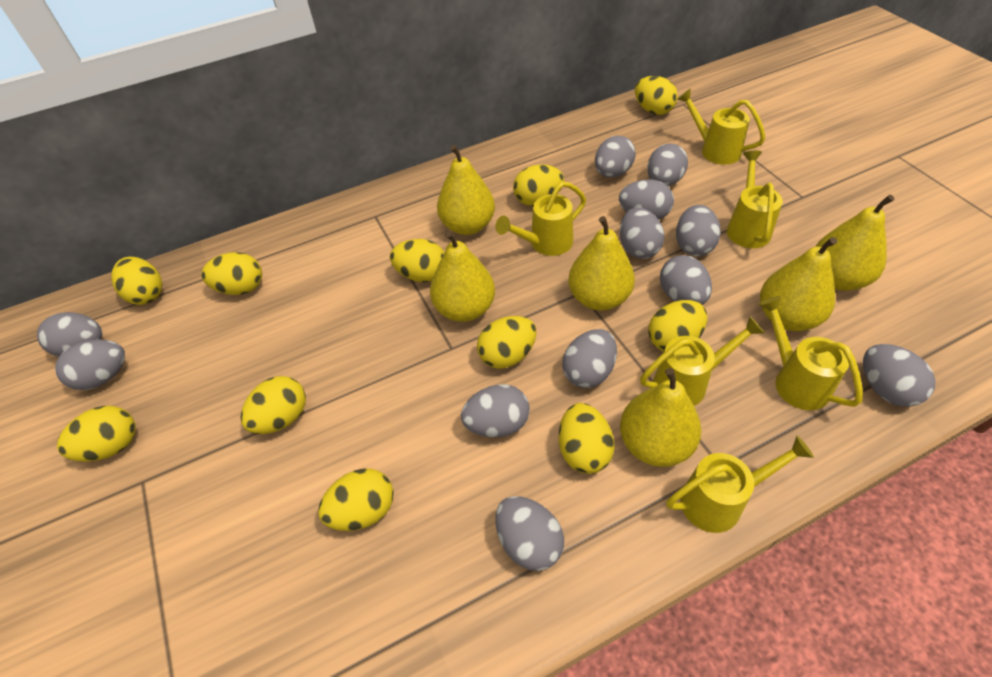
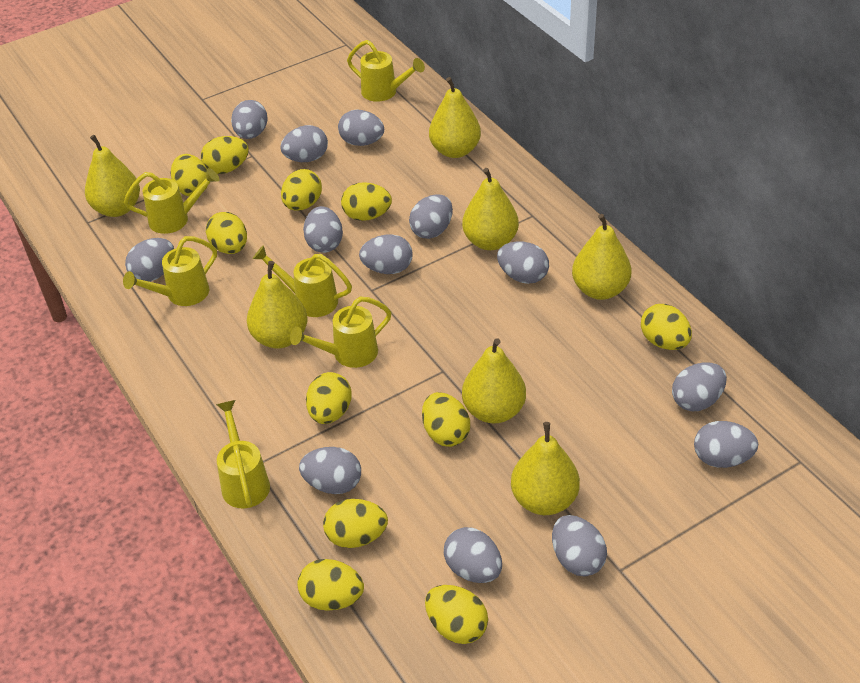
grey egg: [37,312,102,357] [55,339,125,390] [461,384,530,438] [495,496,564,571] [562,329,617,388] [595,136,636,178] [619,179,674,220] [620,208,665,259] [647,144,688,186] [660,255,712,305] [676,205,721,256] [863,344,935,407] = 12 -> [125,238,174,282] [231,100,267,139] [280,125,328,162] [299,447,361,494] [303,206,343,253] [338,109,384,146] [359,235,413,274] [409,194,453,239] [444,527,502,583] [497,242,549,284] [552,515,607,576] [672,363,727,411] [694,421,758,468] = 13
yellow pear: [430,231,495,322] [437,145,495,235] [568,216,635,311] [620,368,701,467] [760,237,837,331] [816,194,894,291] = 6 -> [85,135,140,217] [247,261,308,349] [429,77,481,158] [462,168,519,250] [462,338,526,424] [511,422,580,515] [572,214,632,300] = 7

